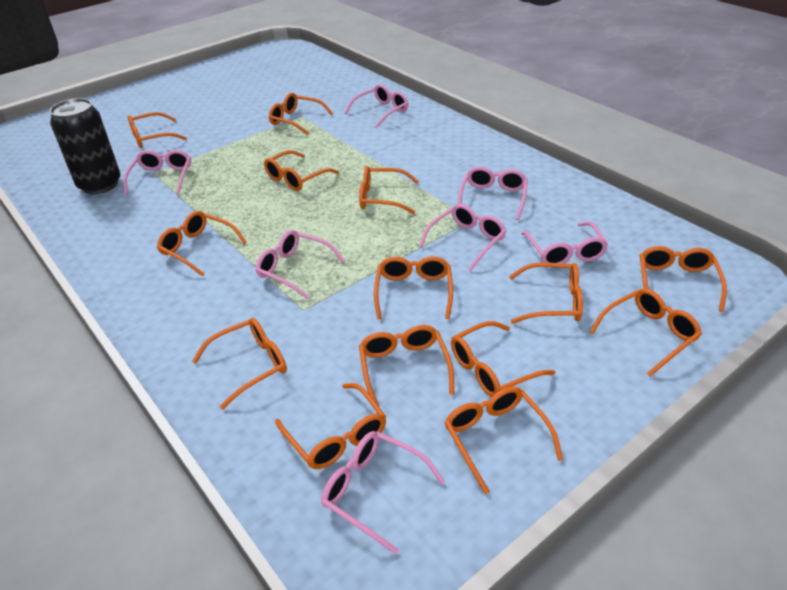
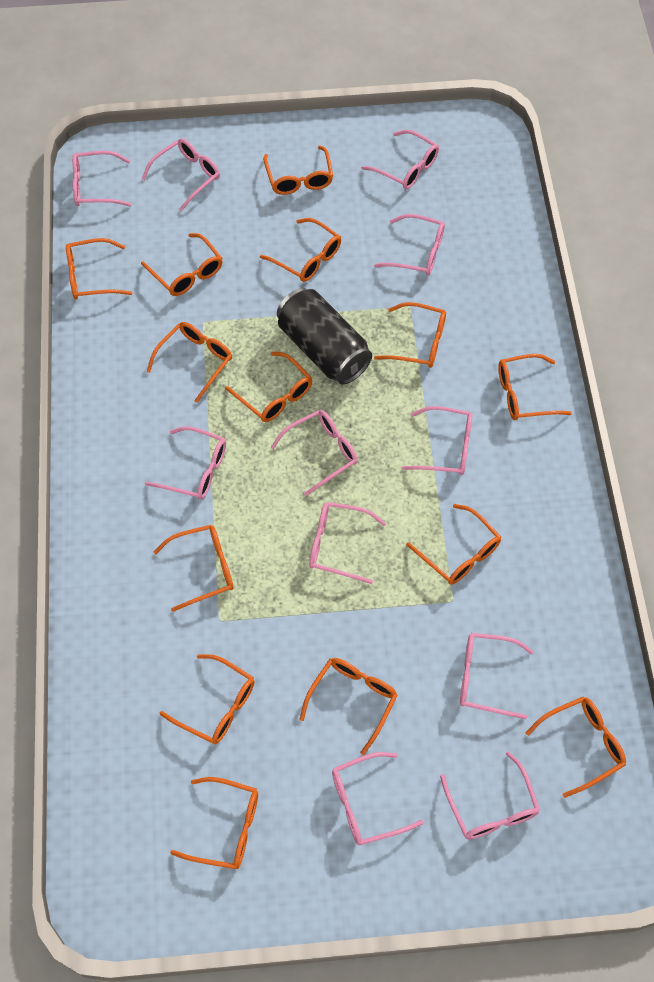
pink glasses: [124,150,191,195] [256,230,345,299] [321,431,445,554] [345,84,408,129] [419,204,506,271] [458,166,528,220] [521,221,608,264] = 7 -> [72,151,132,207] [142,138,220,211] [145,426,226,500] [271,410,358,496] [309,502,386,584] [332,752,424,845] [361,130,439,189] [374,214,445,276] [402,406,473,475] [440,751,540,839] [460,633,534,719] = 11

